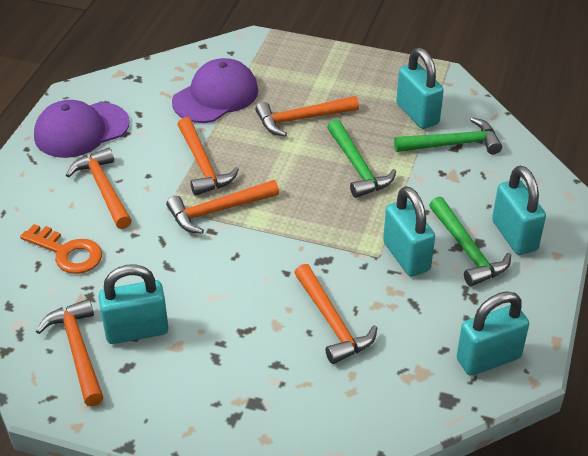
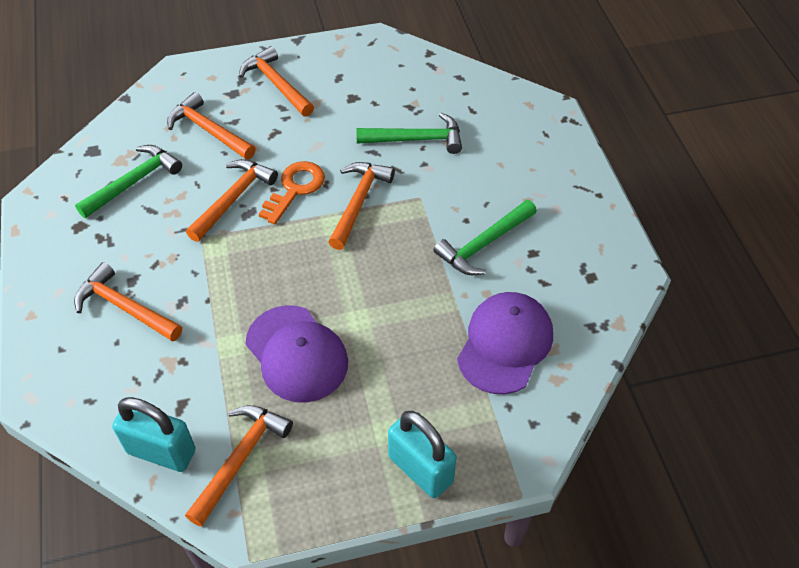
turquoise padlock: [98,264,169,344] [383,186,435,277] [396,48,444,129] [457,291,529,376] [492,166,546,255] = 5 -> [112,397,196,472] [388,411,457,498] = 2

